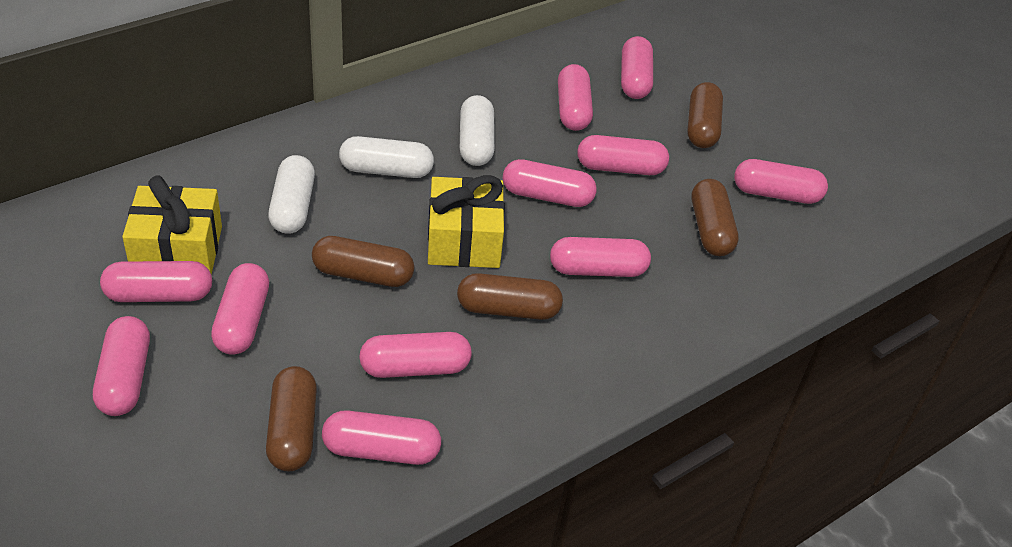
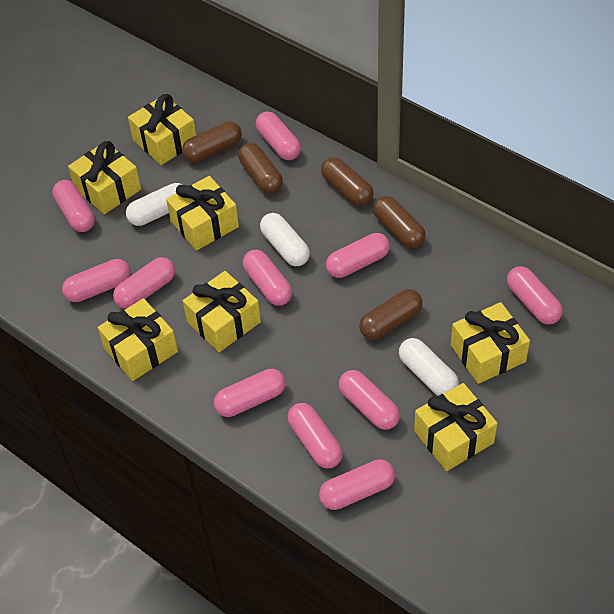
yellow gift: [122,175,222,275] [428,175,505,268] = 2 -> [68,141,141,214] [98,298,178,381] [128,94,196,165] [166,176,239,251] [183,271,261,352] [414,383,497,471] [451,302,530,384] = 7

